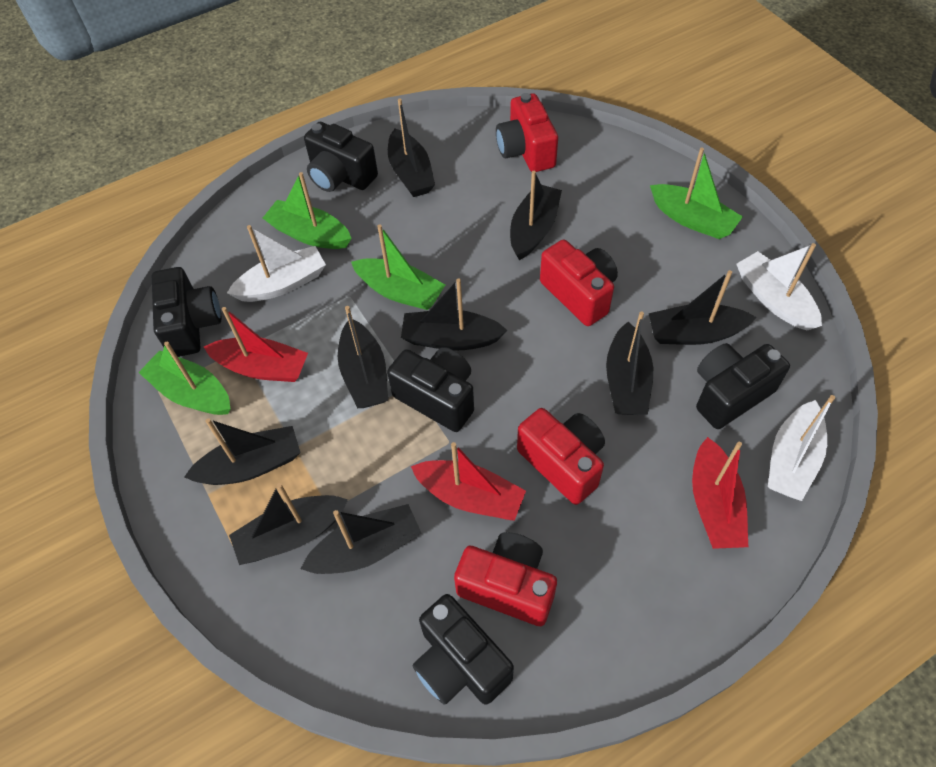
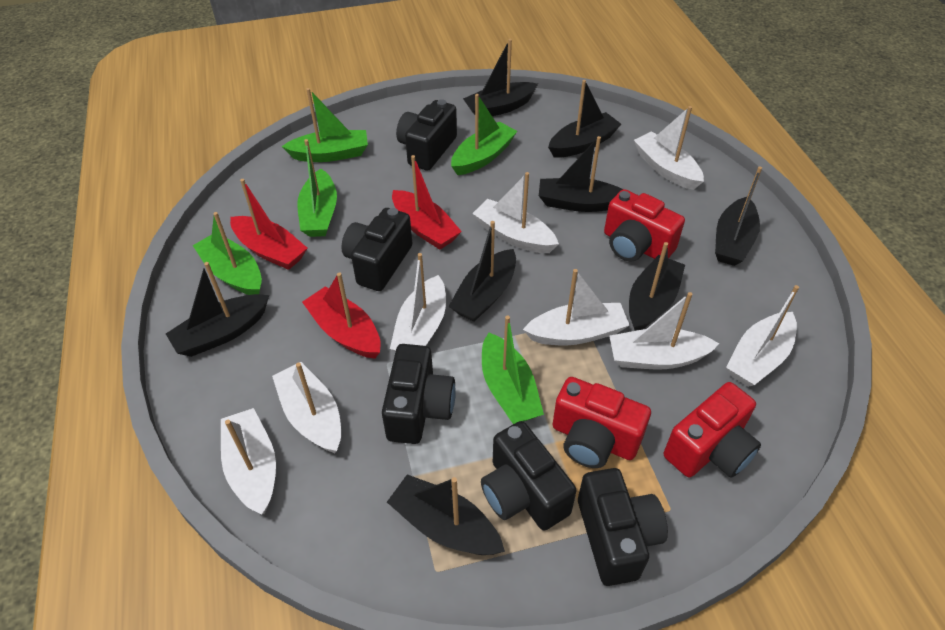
black boat: [184,418,301,485] [229,483,348,565] [301,504,421,574] [338,306,388,408] [388,98,435,197] [401,279,507,350] [510,171,562,260] [606,312,653,415] [649,270,757,345] = 9 -> [166,262,269,357] [387,474,505,555] [449,221,516,322] [463,39,538,116] [539,136,623,212] [548,80,621,158] [629,242,685,331] [715,166,762,266] = 8
green boat: [138,342,231,415] [263,172,352,249] [351,224,445,310] [650,148,743,239] = 4 -> [193,212,262,295] [282,88,368,162] [297,139,337,237] [451,94,517,175] [482,316,544,424] = 5
red camera: [454,532,557,626] [496,93,558,172] [517,408,605,505] [540,240,618,326] = 4 -> [553,377,651,468] [604,189,685,262] [664,382,761,477] = 3
white boat: [227,225,326,302] [737,243,822,330] [768,395,835,501] = 3 -> [221,408,276,515] [272,362,341,453] [390,253,446,352] [472,172,559,253] [523,269,630,345] [609,292,719,369] [634,106,704,190] [726,285,799,387] = 8

